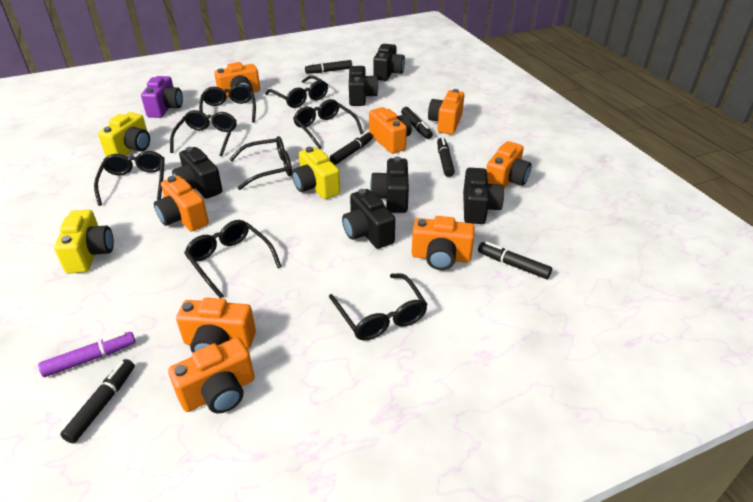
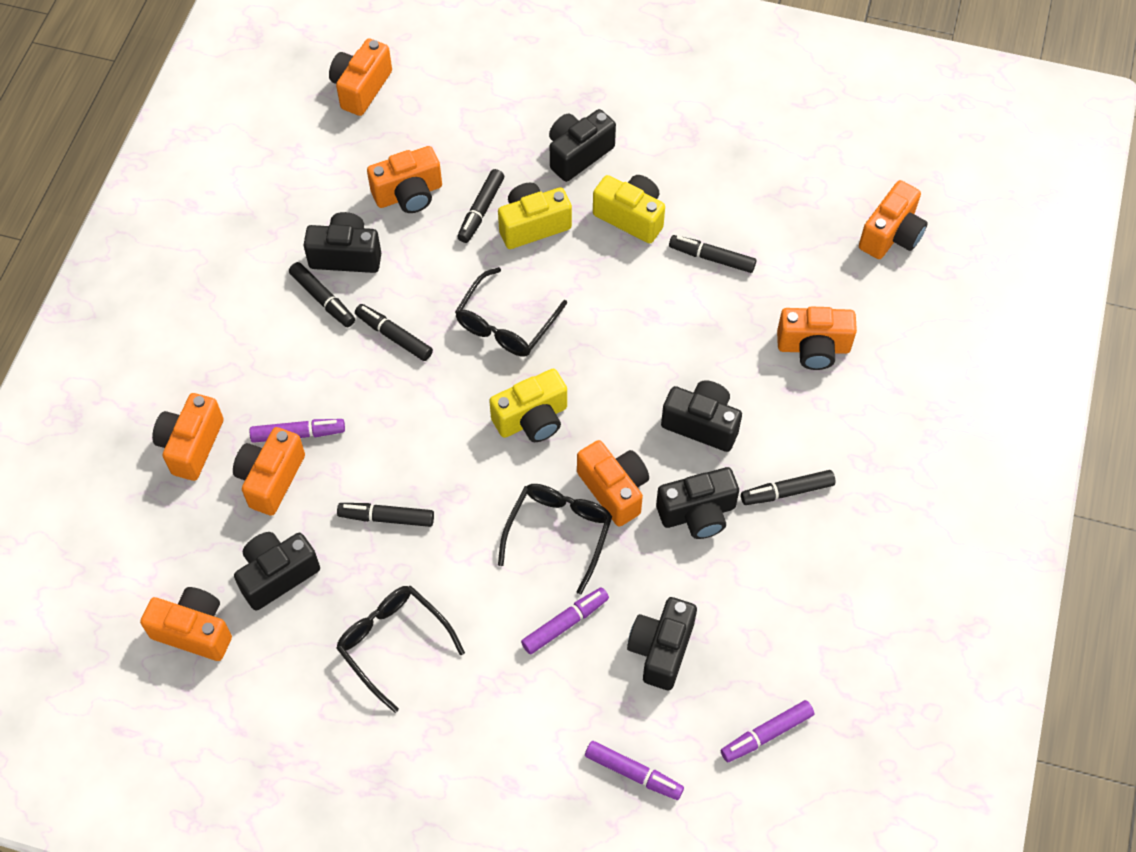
black glasses: [94,151,165,206] [170,110,237,156] [184,220,282,299] [199,84,256,123] [229,136,292,190] [265,75,328,108] [293,99,363,149] [329,273,428,340] = 8 -> [336,586,465,713] [455,267,567,356] [498,484,612,594] = 3
purple camera: [141,76,183,118] = 1 -> none = 0
purple marker: [38,332,135,377] = 1 -> [250,419,345,443] [521,587,609,655] [585,741,684,800] [721,700,814,762] = 4

